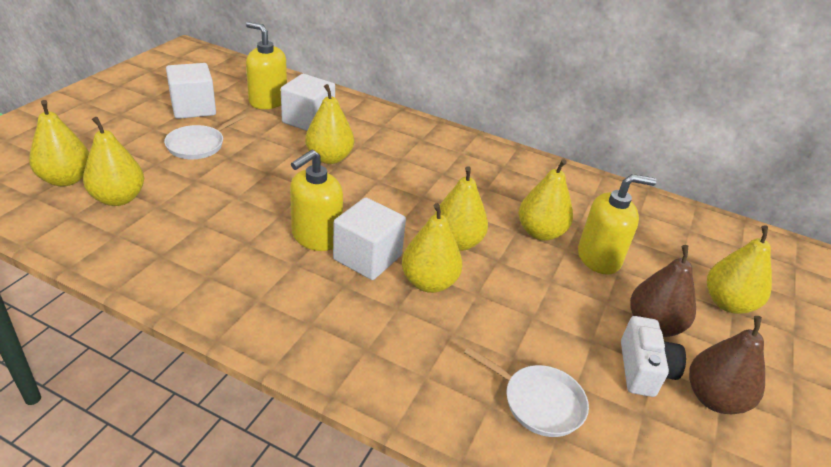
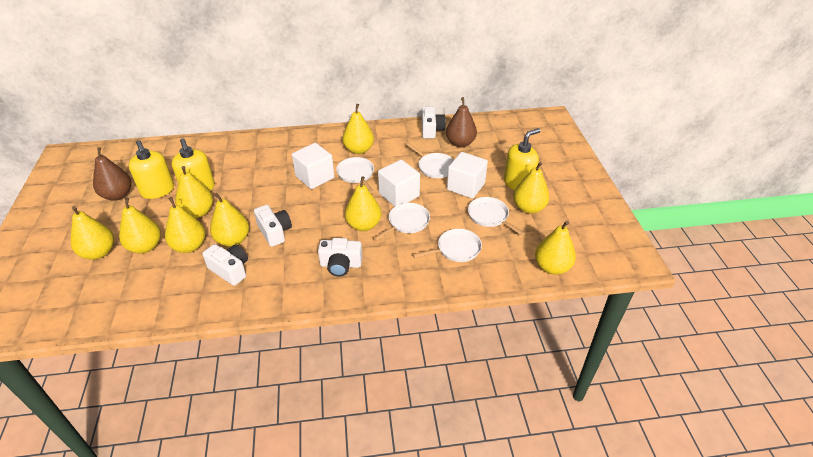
white camera: [621,316,686,397] = 1 -> [202,244,248,286] [254,205,292,247] [318,238,362,277] [422,107,446,138] = 4
white pan: [164,113,247,159] [464,347,589,437] = 2 -> [336,157,374,193] [373,203,430,241] [406,143,454,178] [413,229,482,262] [468,197,525,236] = 5
yellow pear: [29,100,89,186] [83,117,144,206] [305,84,354,164] [402,203,463,293] [434,166,488,251] [519,159,573,241] [707,225,772,314] = 7 -> [71,206,114,260] [119,198,161,254] [165,197,205,253] [175,166,213,218] [210,193,249,247] [343,104,374,154] [345,176,381,231] [513,162,550,214] [535,221,576,275] = 9

